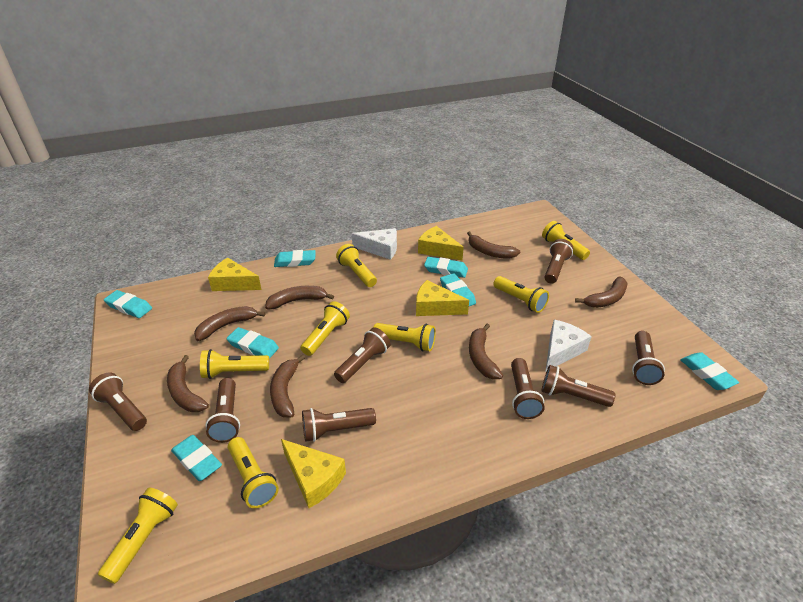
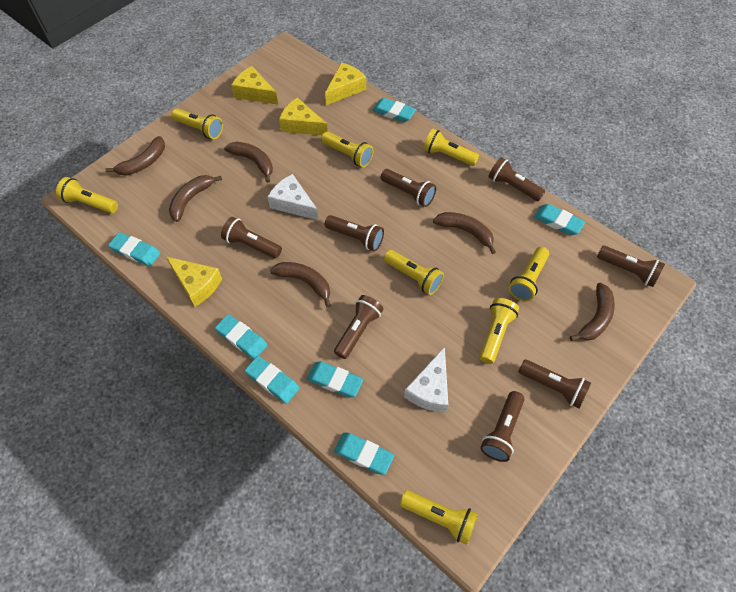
brown banana: [167,355,209,412] [194,306,265,341] [265,286,334,309] [270,354,306,417] [467,231,520,259] [469,324,503,379] [575,276,628,308] = 7 -> [105,136,165,176] [169,175,222,222] [224,142,273,183] [270,262,331,308] [433,212,496,254] [570,283,615,341] = 6

